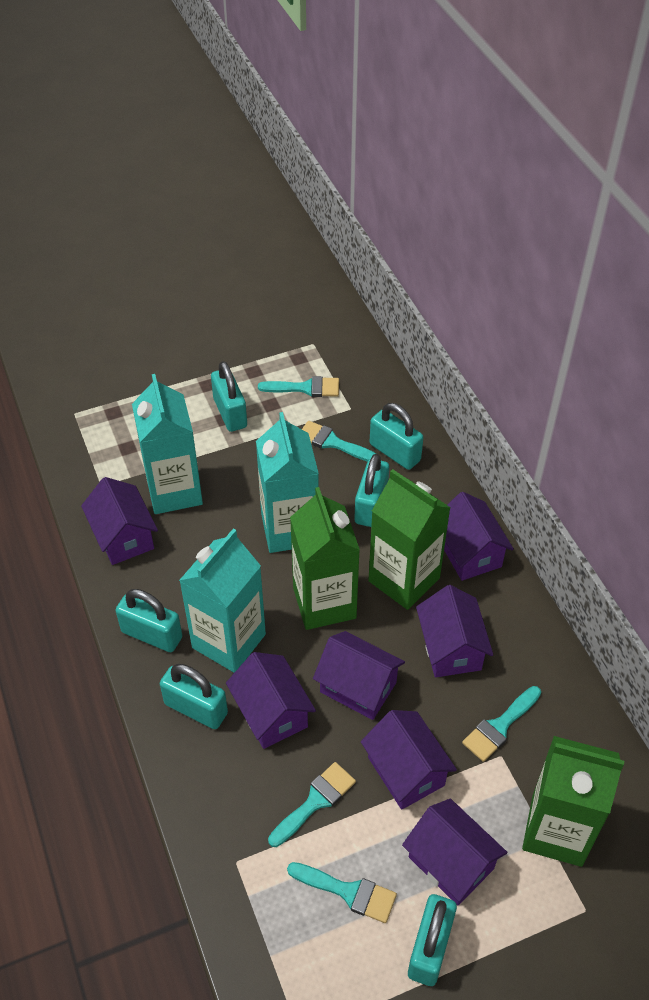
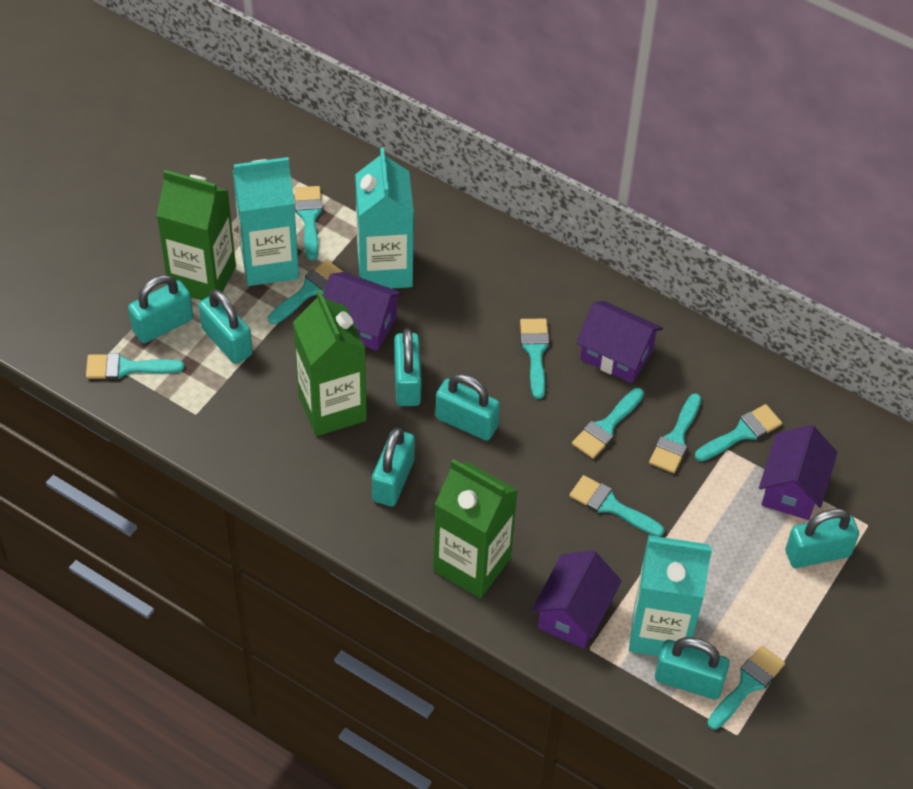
purple house: [81,477,158,565] [226,652,316,749] [313,631,405,720] [361,710,457,810] [402,799,507,906] [416,585,493,677] [444,492,514,581] = 7 -> [323,272,403,351] [531,550,622,649] [576,301,663,383] [759,425,837,520] = 4
turquoise brush: [258,376,339,397] [268,762,356,847] [287,862,397,923] [302,421,376,462] [462,686,541,762] = 5 -> [86,353,184,379] [268,260,343,324] [295,186,323,260] [520,319,549,399] [569,475,664,537] [572,388,644,459] [649,393,701,473] [695,404,782,461] [707,646,785,730] = 9
turquoise padlock: [115,589,182,652] [160,664,228,729] [211,361,247,432] [354,454,389,527] [370,403,424,470] [408,894,457,986] = 6 -> [128,275,193,343] [199,289,253,364] [372,427,415,507] [394,328,422,406] [435,374,500,441] [655,637,730,700] [785,508,859,568] = 7

